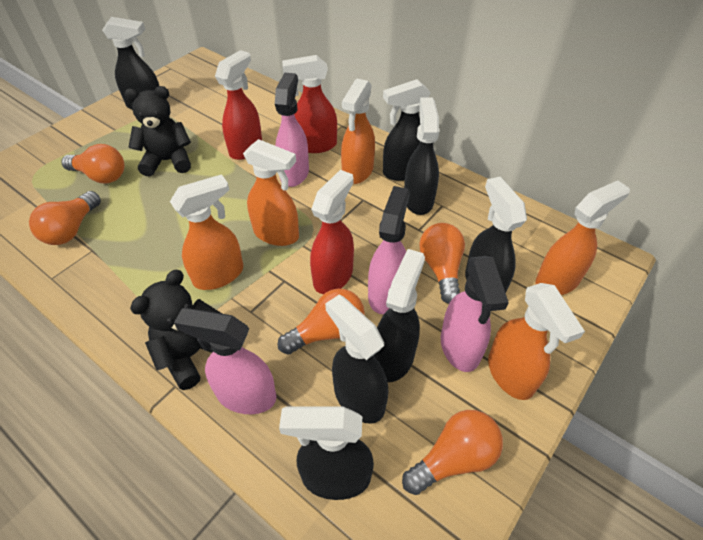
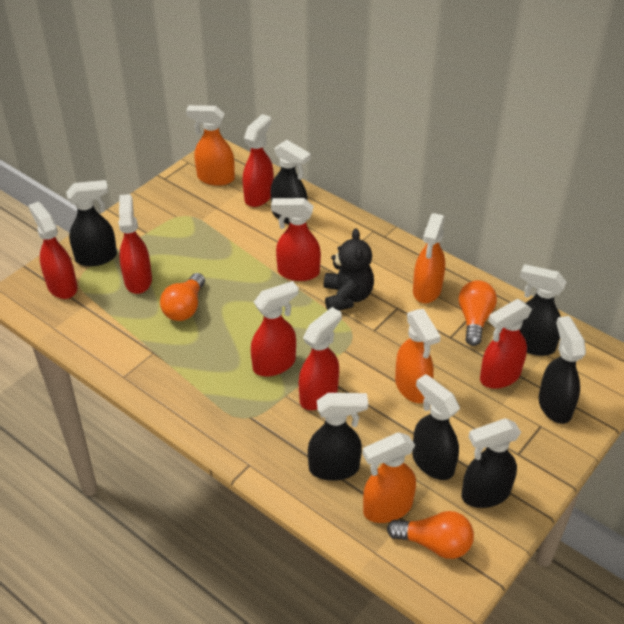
black teddy bear: [124,86,191,176] [130,270,222,390] = 2 -> [323,228,374,311] = 1
orange light bulb: [29,191,101,245] [61,144,124,183] [278,289,365,355] [402,410,503,495] [419,223,465,304] = 5 -> [160,273,205,321] [387,511,474,559] [459,280,497,346] = 3
orange spray bottle: [170,174,243,290] [243,139,299,246] [341,78,375,184] [488,283,585,400] [536,181,630,295] = 5 -> [186,105,235,186] [362,432,416,523] [395,309,441,403] [413,213,445,303] = 4
pink spray bottle: [174,308,277,414] [275,73,309,187] [368,186,410,314] [441,256,509,372] = 4 -> none = 0
red spray bottle: [215,50,262,160] [282,55,337,153] [310,170,354,294] = 3 -> [28,202,78,299] [118,194,152,294] [243,114,274,207] [251,281,299,377] [271,198,321,281] [299,307,342,410] [480,299,532,389] = 7

